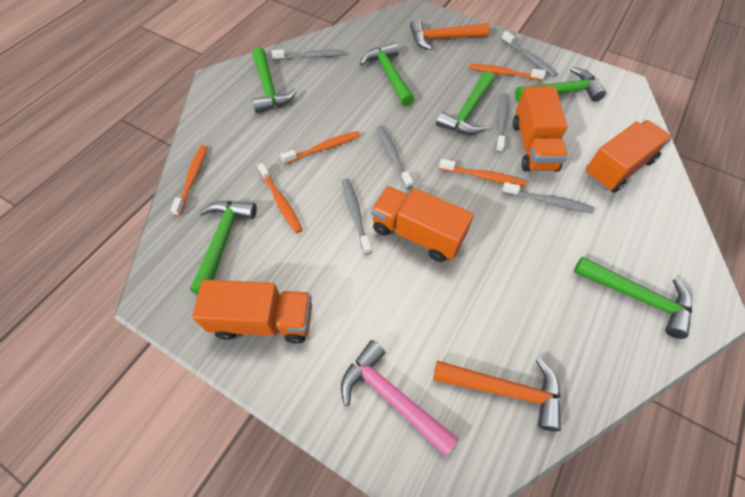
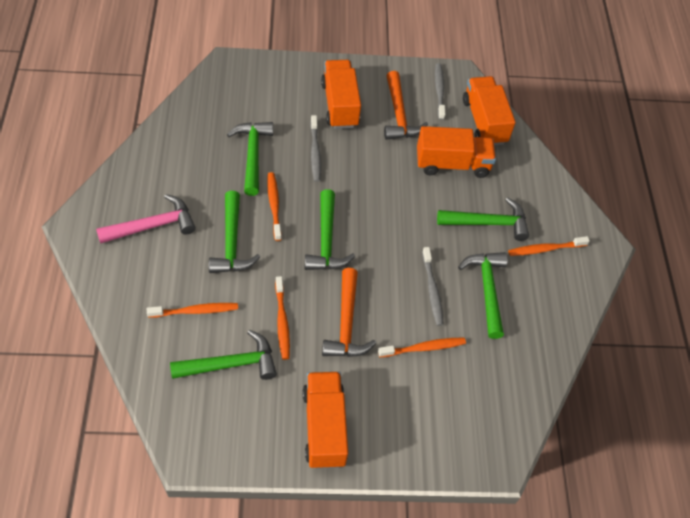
grey toothbrush: [271,49,344,60] [342,179,372,255] [376,125,413,189] [496,93,508,153] [501,31,558,77] [502,182,594,213] = 6 -> [310,115,321,182] [422,247,444,326] [435,63,445,120] = 3

